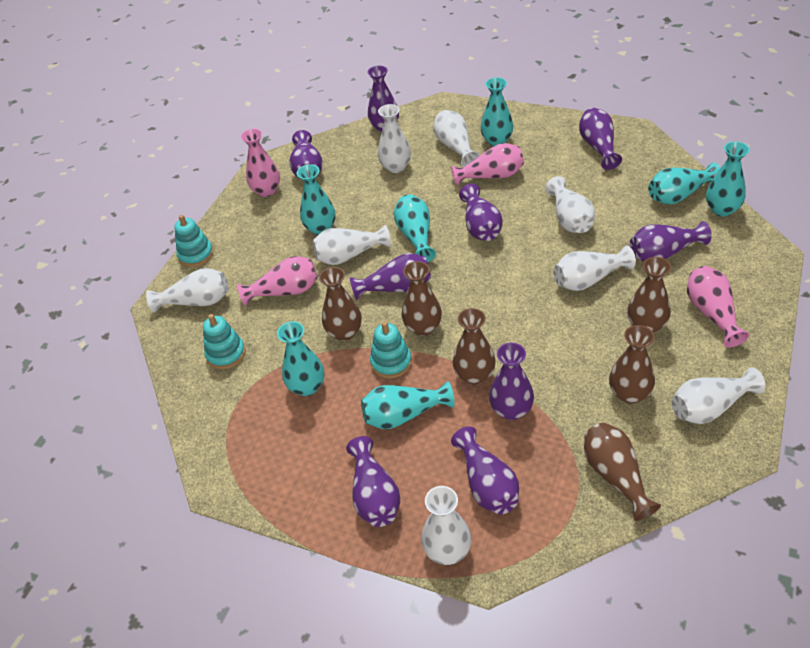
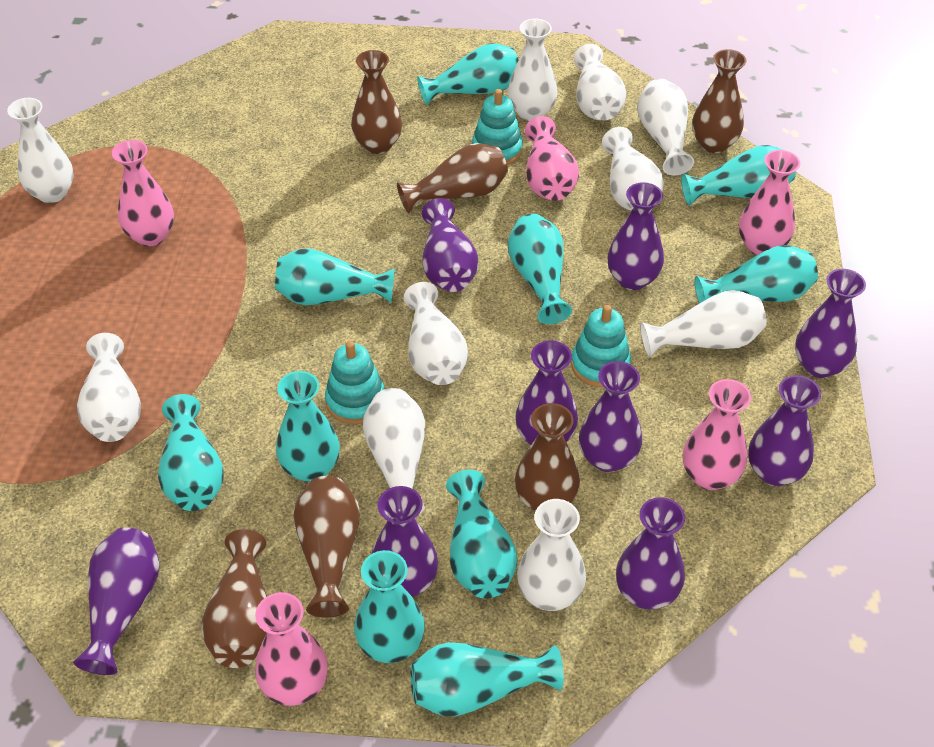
pink vase: [237,256,318,306] [241,129,280,197] [451,143,524,186] [687,266,750,348] = 4 -> [112,140,174,246] [255,592,328,706] [525,116,579,201] [683,379,751,490] [739,150,800,255] = 5
turquoise vase: [277,321,324,396] [297,165,336,235] [361,381,454,429] [394,194,436,262] [480,77,513,146] [648,162,721,205] [706,142,750,217] = 7 -> [158,394,224,511] [275,249,395,305] [276,371,340,482] [354,550,425,663] [410,642,564,716] [417,43,519,105] [446,470,517,598] [508,214,572,324] [681,145,796,206] [695,245,818,304] = 10
white vase: [146,268,228,313] [312,225,391,265] [378,104,411,173] [421,486,471,565] [434,110,480,167] [545,176,595,233] [554,246,636,291] [672,367,765,424] = 8 -> [7,98,74,203] [77,333,141,442] [363,388,425,514] [404,282,468,385] [508,18,558,121] [517,499,586,611] [574,44,626,120] [602,127,664,211] [637,79,694,176] [640,290,767,357] = 10

